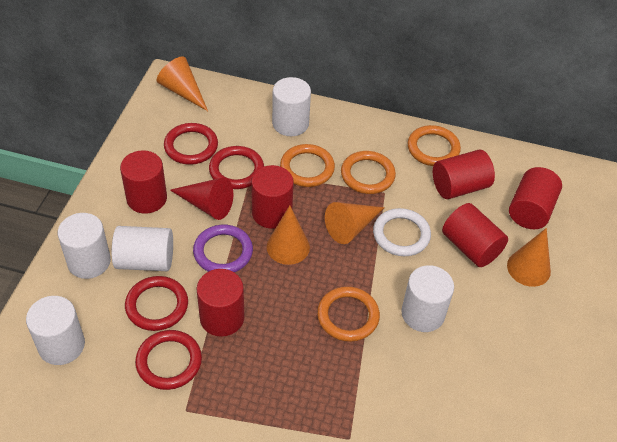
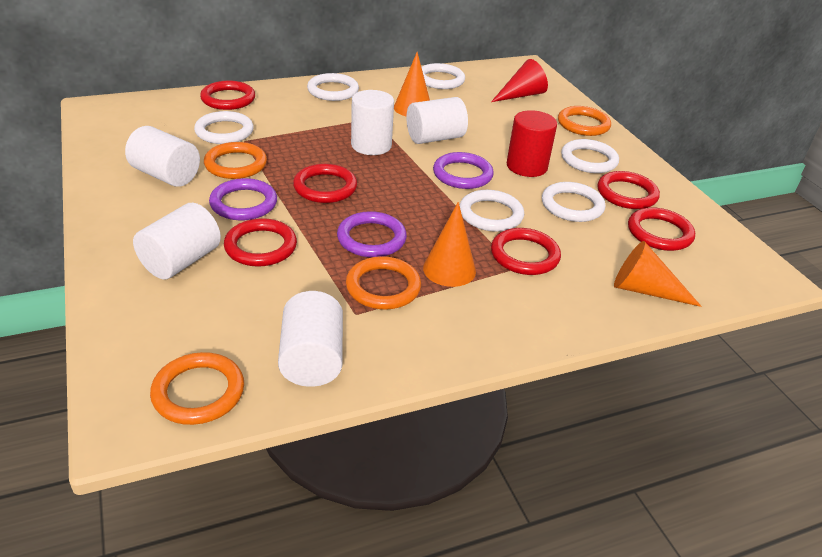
orange cone: [157,56,208,111] [267,205,310,265] [325,202,385,244] [507,228,551,287] = 4 -> [394,52,430,116] [423,202,476,287] [614,241,702,307] = 3
purple ring: [193,225,253,272] = 1 -> [209,178,277,220] [337,211,407,257] [433,152,494,189] = 3
red cylinder: [120,150,167,214] [197,269,245,337] [251,165,294,229] [433,149,495,199] [442,203,508,267] [509,167,562,229] = 6 -> [507,110,557,177] = 1
red ring: [125,276,188,331] [135,330,202,390] [164,123,218,165] [209,146,264,189] = 4 -> [200,81,255,110] [224,218,297,267] [293,164,357,203] [491,228,561,275] [598,171,660,209] [628,207,695,251] = 6
white ring: [373,208,431,256] = 1 -> [194,111,254,144] [307,73,359,101] [422,63,465,89] [459,190,524,232] [542,182,605,222] [561,139,619,173] = 6

